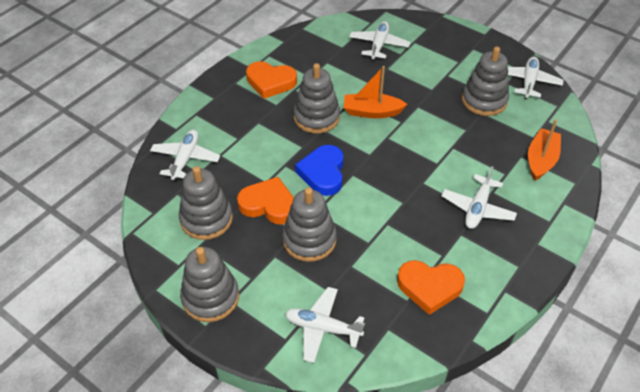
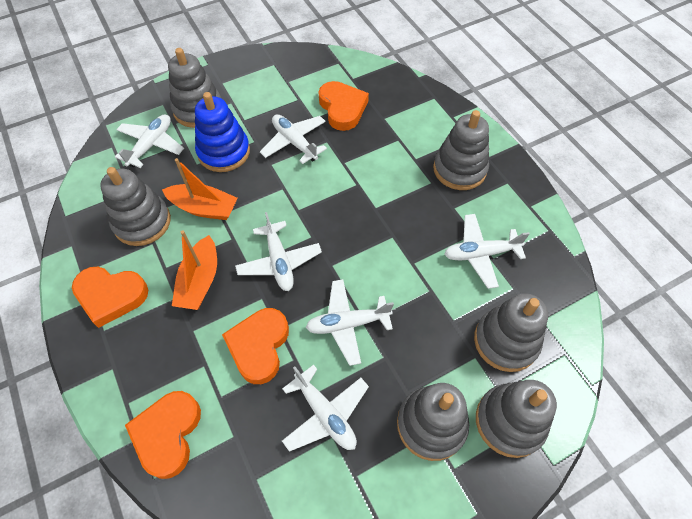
blue heart: [295,145,344,196] = 1 -> none = 0
blue stacking toy: none = 0 -> [195,92,250,172] = 1
grey stacking toy: [179,166,233,240] [180,247,239,322] [282,188,337,262] [293,63,340,134] [462,46,509,116] = 5 -> [100,167,171,246] [168,48,221,128] [397,383,469,461] [433,110,489,190] [474,293,548,372] [476,380,557,458] = 6
orange heart: [237,177,294,224] [246,61,297,99] [397,260,465,315] = 3 -> [72,267,148,328] [125,391,201,479] [222,308,289,384] [318,81,369,131] = 4
white plane: [150,130,220,181] [285,287,365,363] [349,21,410,61] [441,166,517,229] [508,57,564,99] = 5 -> [115,114,184,168] [235,212,322,291] [260,115,327,164] [282,365,369,452] [306,279,394,366] [444,214,529,289] = 6

